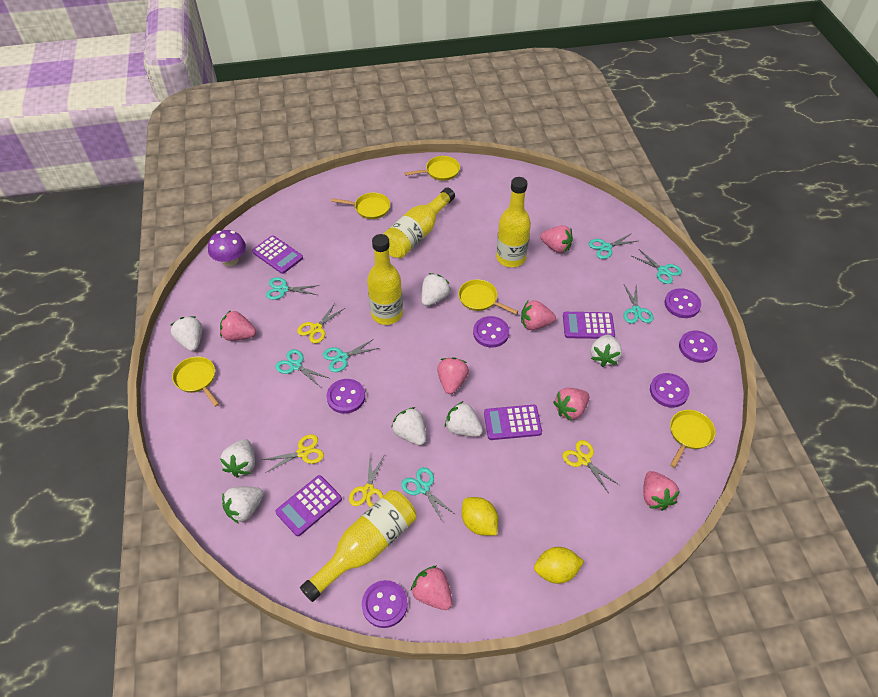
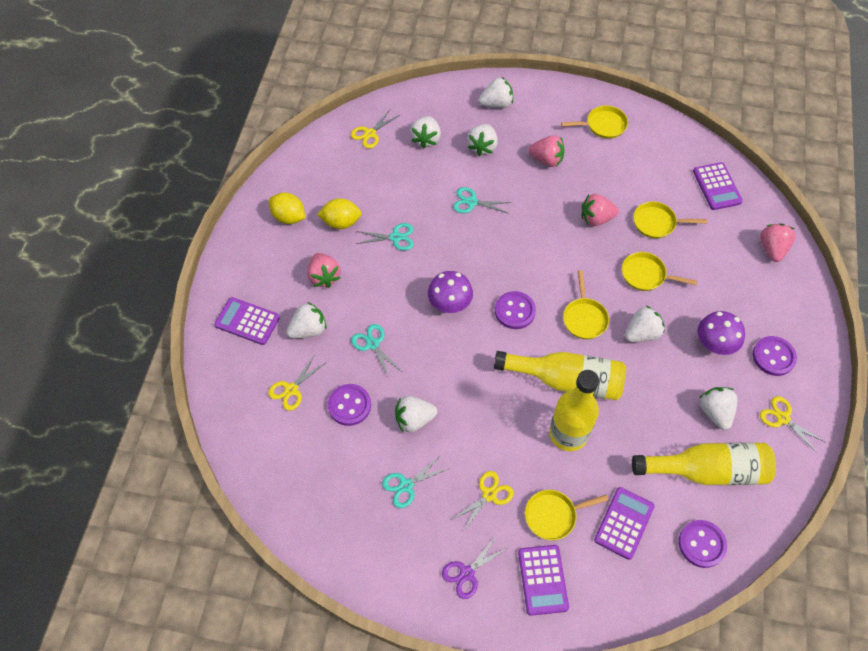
pink strawberry: [220,310,256,341] [411,566,452,610] [437,357,469,394] [521,300,556,330] [541,225,573,253] [553,388,589,421] [643,471,680,511] = 7 -> [307,253,341,288] [528,136,565,167] [582,194,619,226] [760,224,796,262] = 4
purple button: [326,379,365,414] [362,580,408,628] [473,316,509,348] [650,373,690,408] [665,288,701,318] [679,331,717,363] = 6 -> [328,384,371,426] [495,291,536,329] [679,520,727,568] [753,336,797,376] = 4
purple mushroom: [208,230,246,266] = 1 -> [428,271,473,313] [698,311,745,355] = 2
purple scissors: none = 0 -> [442,536,507,599] = 1
turquoise scissors: [266,277,319,300] [275,349,329,387] [323,339,379,372] [401,467,456,522] [589,233,637,259] [624,283,653,324] [632,249,682,284] = 7 -> [351,324,401,378] [356,223,414,251] [382,455,450,508] [453,187,512,213] = 4
yellow bottle: [300,490,416,602] [367,234,403,325] [384,188,455,258] [496,177,531,267] = 4 -> [494,351,626,400] [549,370,599,451] [632,442,776,485] = 3

